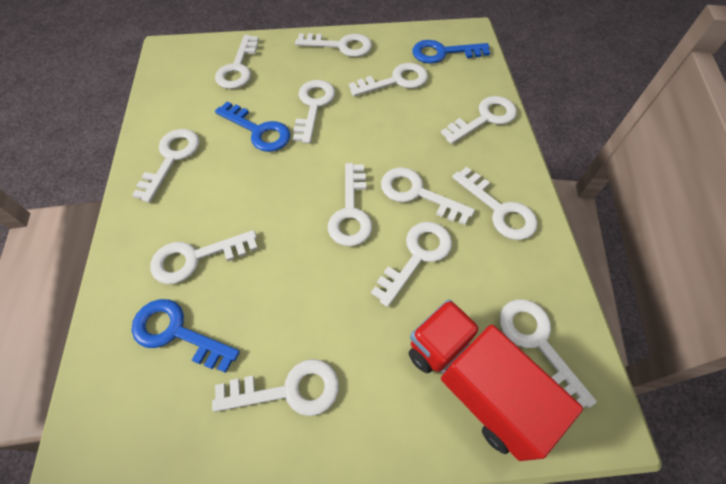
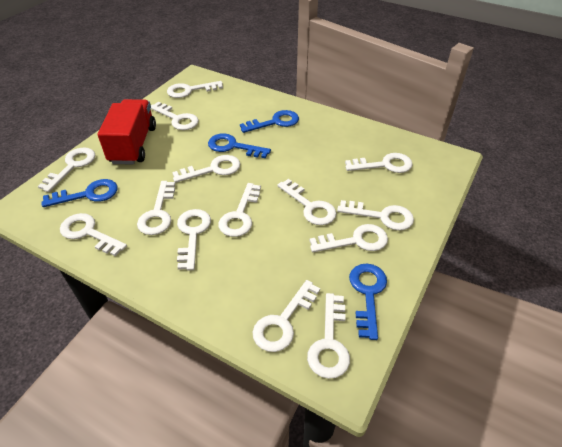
blue key: [132,299,240,373] [215,101,290,152] [412,40,490,64] = 3 -> [41,179,118,207] [208,133,271,158] [240,110,299,133] [349,264,387,340] = 4
white key: [132,129,199,203] [150,230,258,284] [212,359,339,416] [215,35,259,89] [293,80,335,144] [295,33,372,57] [328,163,372,246] [349,63,428,97] [371,222,452,307] [381,167,475,225] [441,96,517,144] [452,167,537,240] [500,299,597,408] = 13 -> [38,147,95,192] [60,213,127,256] [137,181,175,235] [151,102,199,130] [167,81,223,98] [172,155,240,183] [177,209,211,270] [218,183,261,237] [253,280,320,352] [277,179,336,225] [307,293,350,379] [309,224,388,252] [337,200,414,230] [345,153,413,173] = 14

